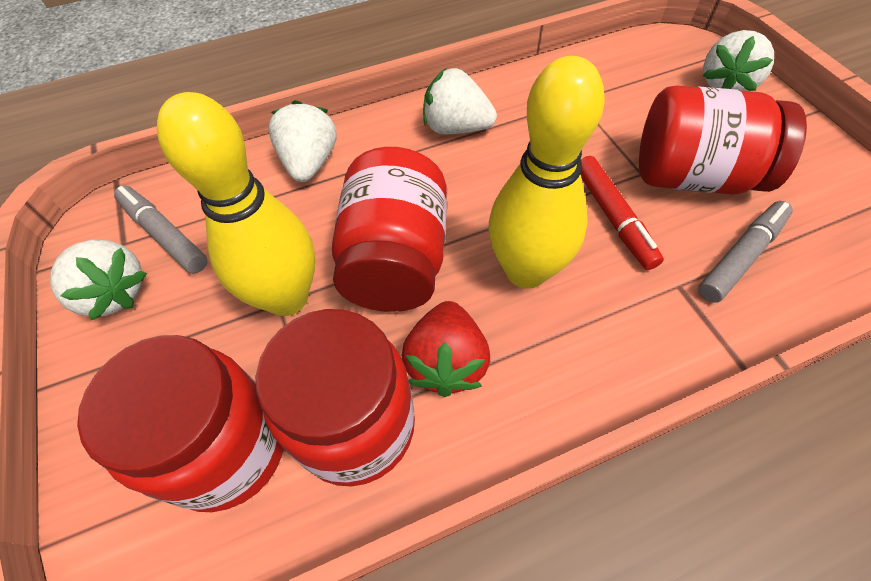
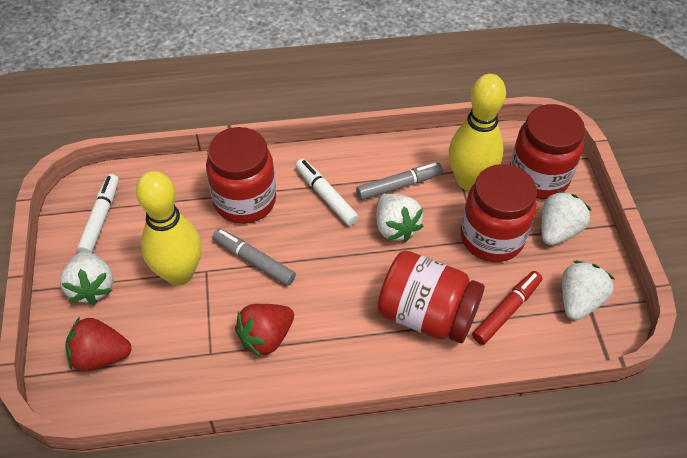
red strawberry: [401,301,490,397] = 1 -> [65,317,132,372] [235,304,294,358] = 2
white marker: none = 0 -> [77,174,119,253] [295,159,359,226] = 2

